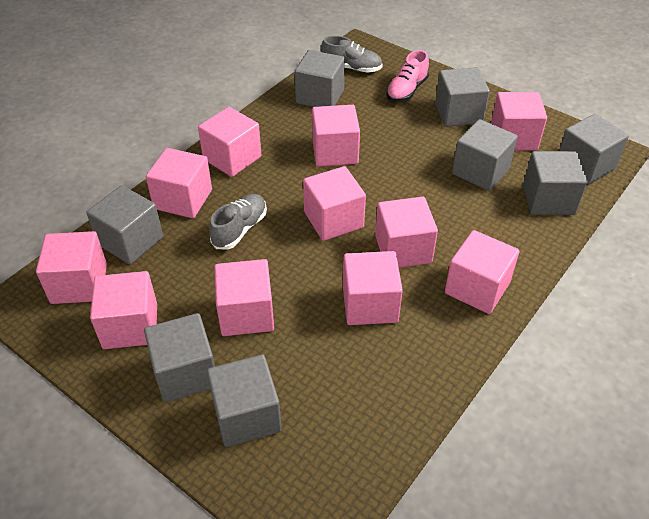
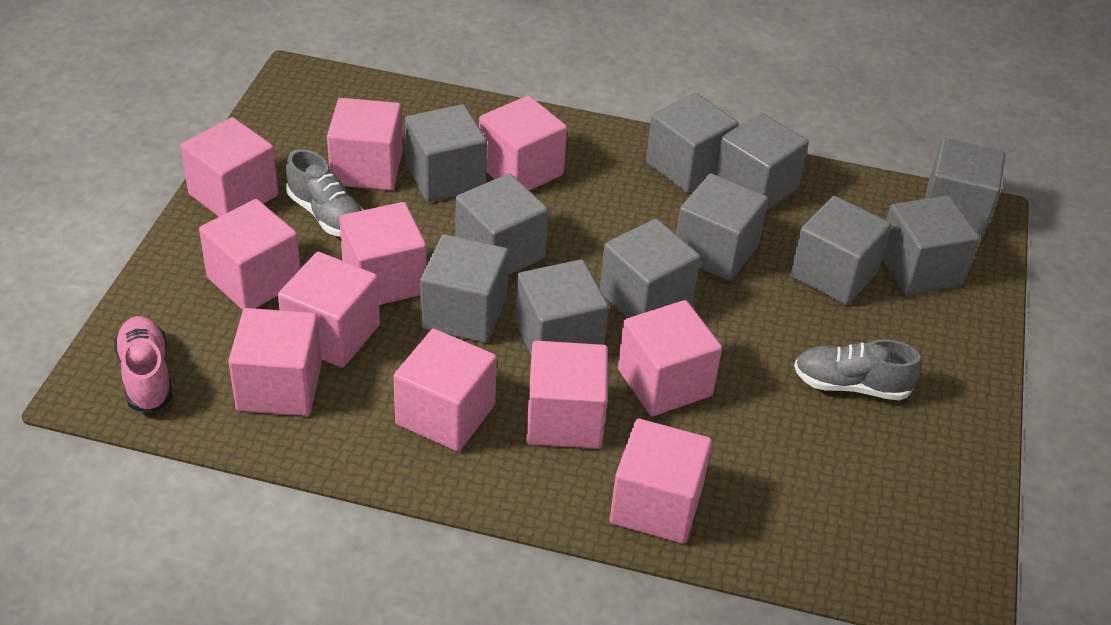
grey cube: [86,185,163,264] [144,313,215,402] [207,355,282,447] [295,50,345,107] [435,67,490,127] [452,119,518,191] [523,151,587,215] [559,114,629,185] = 8 -> [405,104,487,202] [420,234,509,343] [455,173,549,275] [515,259,609,355] [600,219,701,318] [646,93,739,193] [676,173,768,281] [715,112,809,211] [790,196,892,305] [882,195,980,295] [925,138,1006,237] = 11

